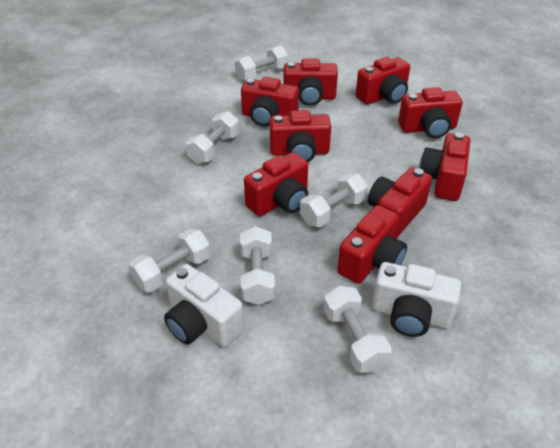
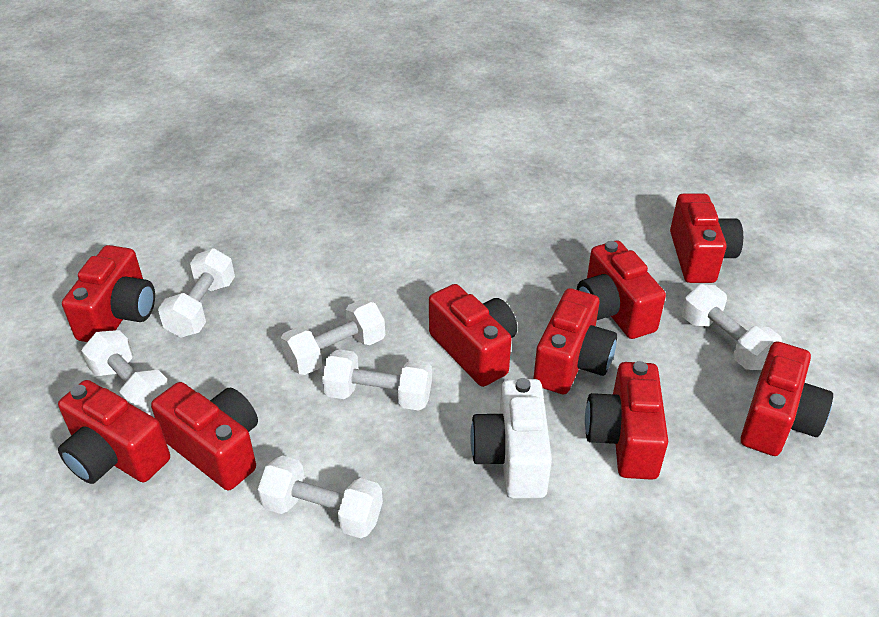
white camera: [164,264,244,347] [372,262,461,337] = 2 -> [470,378,552,499] = 1

